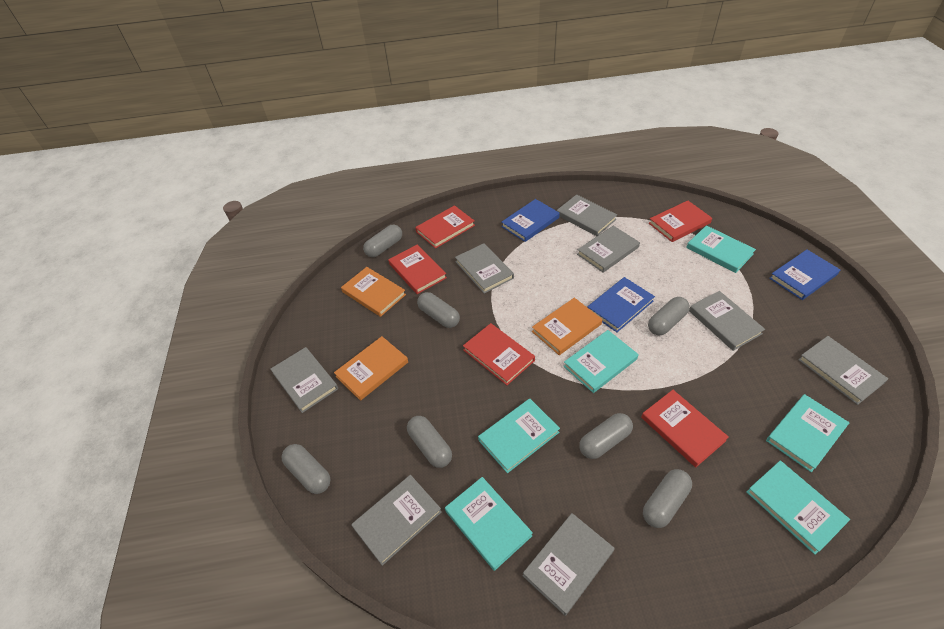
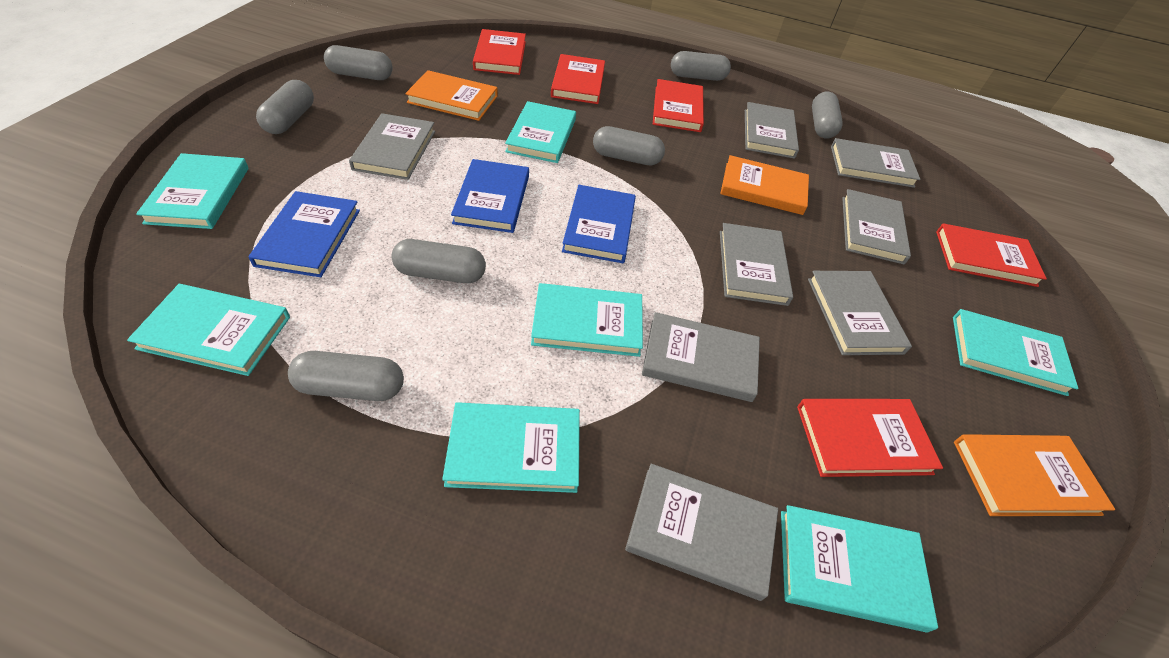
turquoise book: [445,477,533,571] [478,399,560,473] [563,330,639,393] [686,225,756,273] [747,461,850,555] [766,394,849,472] = 6 -> [127,284,290,376] [136,153,249,229] [442,402,580,493] [505,101,576,163] [531,283,643,357] [781,505,938,633] [953,309,1078,396] = 7

